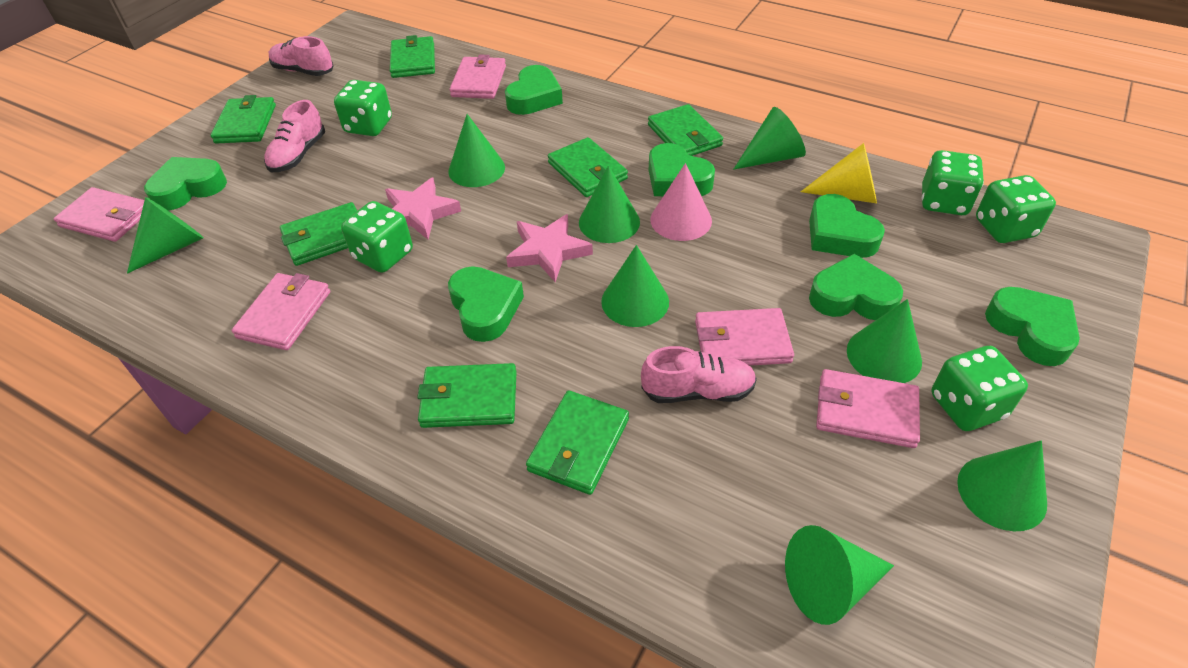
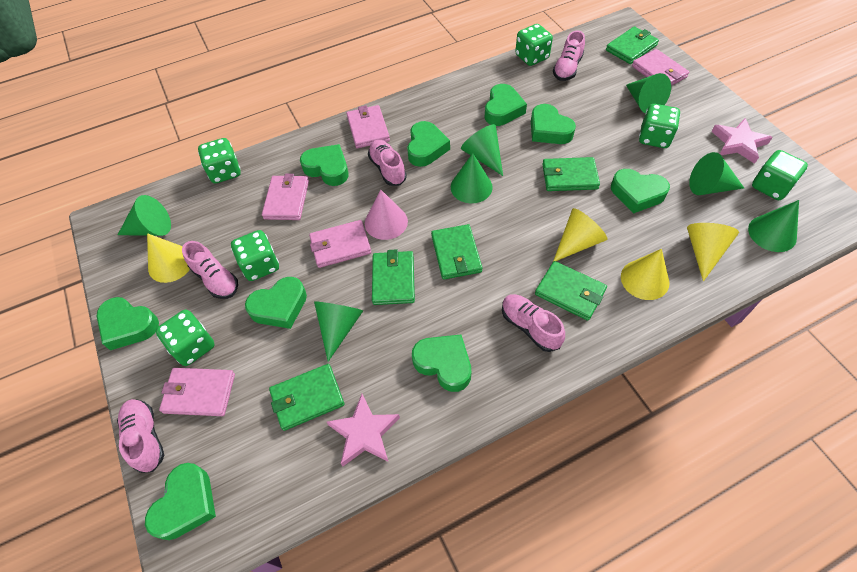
green cone: [127,197,203,274] [448,114,505,187] [579,165,640,243] [601,245,669,327] [734,107,806,169] [785,525,894,625] [847,299,922,383] [957,441,1047,531] = 8 -> [118,195,171,236] [314,301,363,362] [451,153,493,203] [461,124,503,176] [626,73,671,113] [689,152,744,195] [748,200,799,252] = 7
green dice: [334,80,392,136] [341,201,413,273] [921,150,984,215] [931,346,1028,431] [976,175,1056,243] = 5 -> [156,310,215,366] [198,138,241,183] [231,230,279,281] [515,24,553,66] [639,104,680,148] [752,150,808,200] = 6
green heart: [144,157,227,211] [448,266,524,342] [505,65,563,115] [649,143,715,196] [809,194,885,258] [809,254,903,320] [985,287,1080,366] = 7 -> [97,297,159,350] [145,463,216,540] [245,277,307,329] [300,144,349,186] [407,121,450,167] [412,334,471,392] [485,84,527,126] [531,104,576,144] [611,169,670,213] = 9
green wallet: [211,95,276,144] [280,202,357,266] [390,35,435,78] [417,363,517,428] [526,390,629,495] [548,137,628,197] [648,104,723,156] = 7 -> [269,364,345,431] [372,249,415,305] [431,224,483,279] [535,261,607,321] [542,157,600,191] [606,26,659,64] = 6
pink shoe: [264,100,325,172] [269,36,334,76] [641,346,757,403] = 3 -> [117,399,164,473] [182,241,238,299] [368,140,407,186] [502,294,565,352] [553,31,585,81] = 5
yellow cone: [801,143,877,204] = 1 -> [147,233,190,283] [553,208,608,262] [621,249,669,300] [687,223,739,282] = 4

